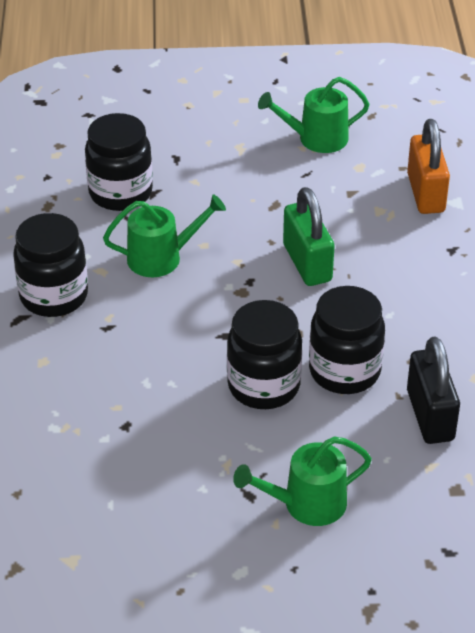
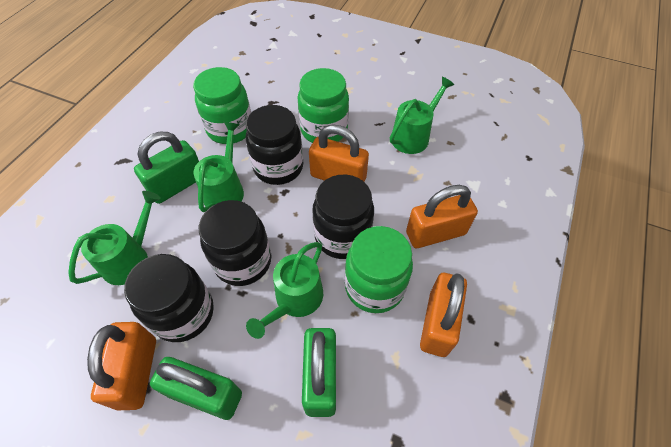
black padlock: [407,337,460,444] = 1 -> none = 0
green jar: none = 0 -> [193,67,251,144] [298,68,349,143] [345,226,413,313] = 3
green padlock: [283,187,335,286] = 1 -> [134,132,199,204] [150,357,242,420] [302,328,336,417] = 3
green watering can: [103,194,226,277] [233,436,372,526] [258,77,370,153] = 3 -> [68,191,161,285] [193,122,244,212] [246,242,323,339] [390,77,455,154] = 4
orange padlock: [407,119,450,214] = 1 -> [87,322,156,411] [309,125,369,182] [406,185,478,248] [420,273,467,357] = 4

